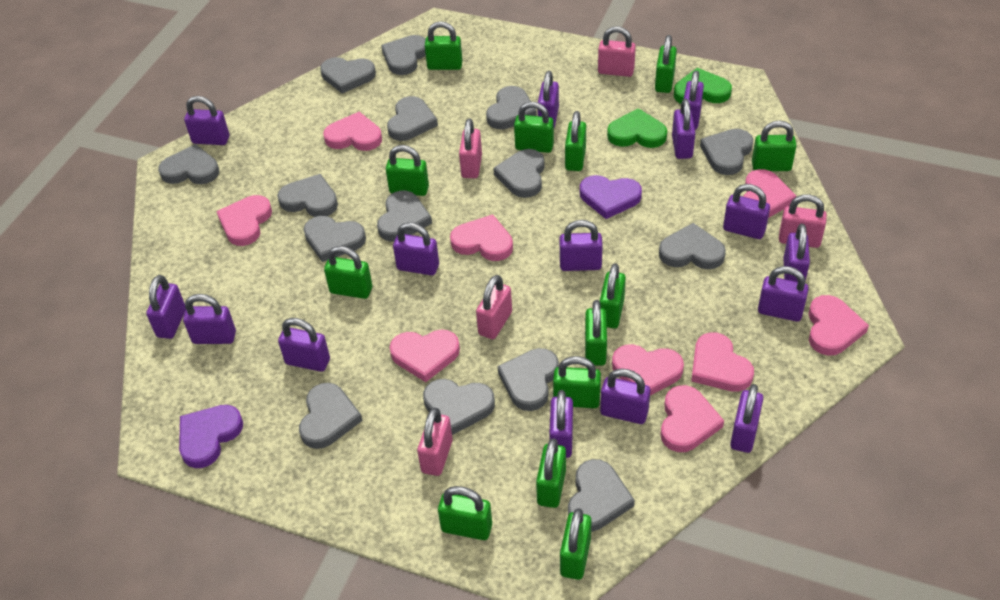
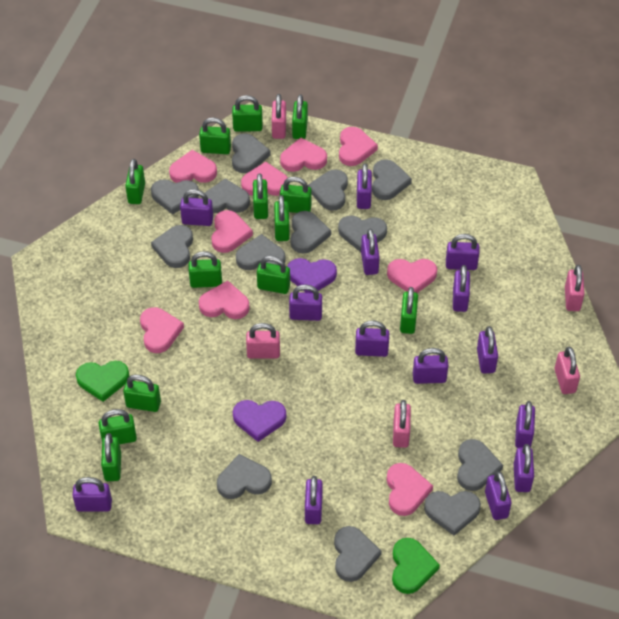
grey heart: [158,144,219,184] [277,174,338,217] [299,383,363,449] [304,216,366,262] [320,57,376,94] [377,191,432,242] [381,35,426,75] [387,96,438,141] [423,379,495,435] [486,86,537,129] [493,149,544,198] [498,348,559,411] [568,459,635,532] [659,223,726,269] [700,129,754,175] = 15 -> [151,179,199,215] [151,225,193,268] [205,178,250,213] [217,454,272,499] [232,133,271,173] [236,234,285,270] [291,211,331,253] [308,170,348,211] [334,526,382,582] [338,216,387,252] [372,159,412,200] [424,491,481,536] [457,439,503,491] = 13
purple padlock: [146,275,186,339] [183,294,236,344] [184,96,229,145] [278,318,330,372] [393,223,439,275] [538,71,559,127] [549,390,573,458] [560,220,603,271] [600,369,650,424] [672,99,695,159] [684,70,704,130] [723,184,770,239] [730,384,763,453] [758,266,809,322] [783,224,810,282] = 15 -> [72,477,112,512] [180,189,213,226] [289,284,322,321] [305,476,323,524] [355,321,389,357] [357,163,372,209] [361,229,380,275] [413,348,448,384] [446,234,480,270] [453,265,470,312] [477,326,498,374] [485,471,512,520] [513,444,534,492] [515,401,535,448] = 14

